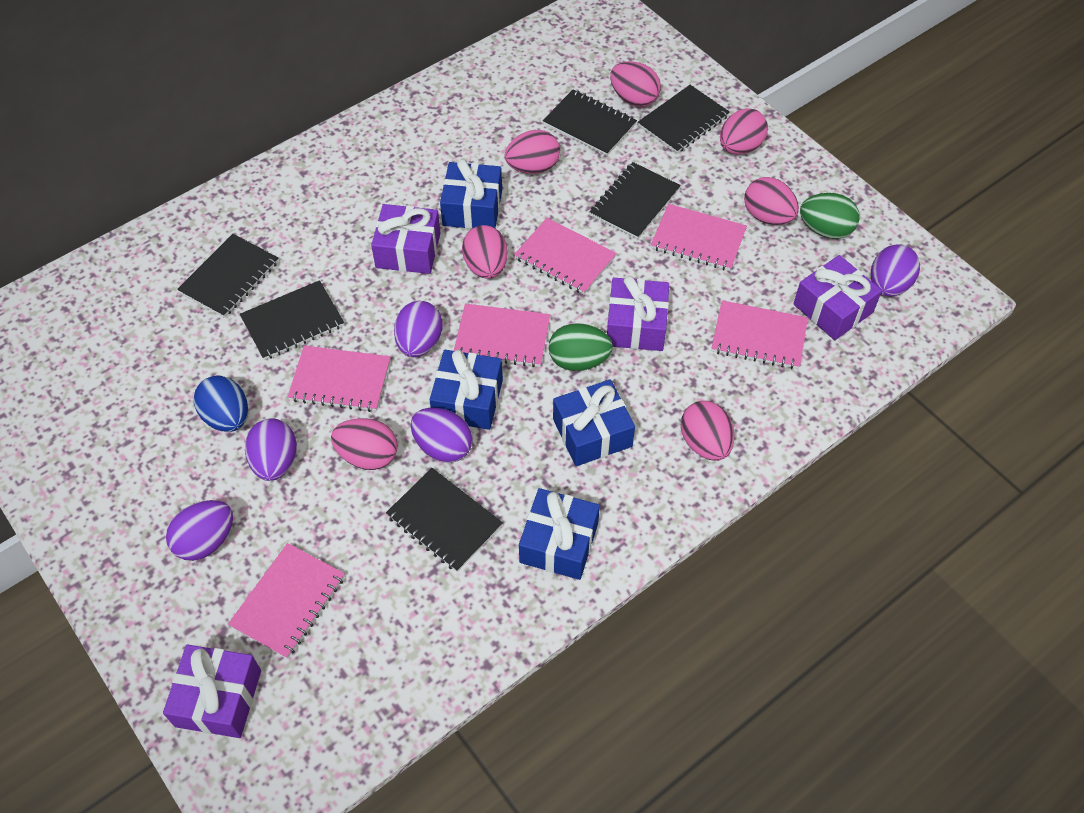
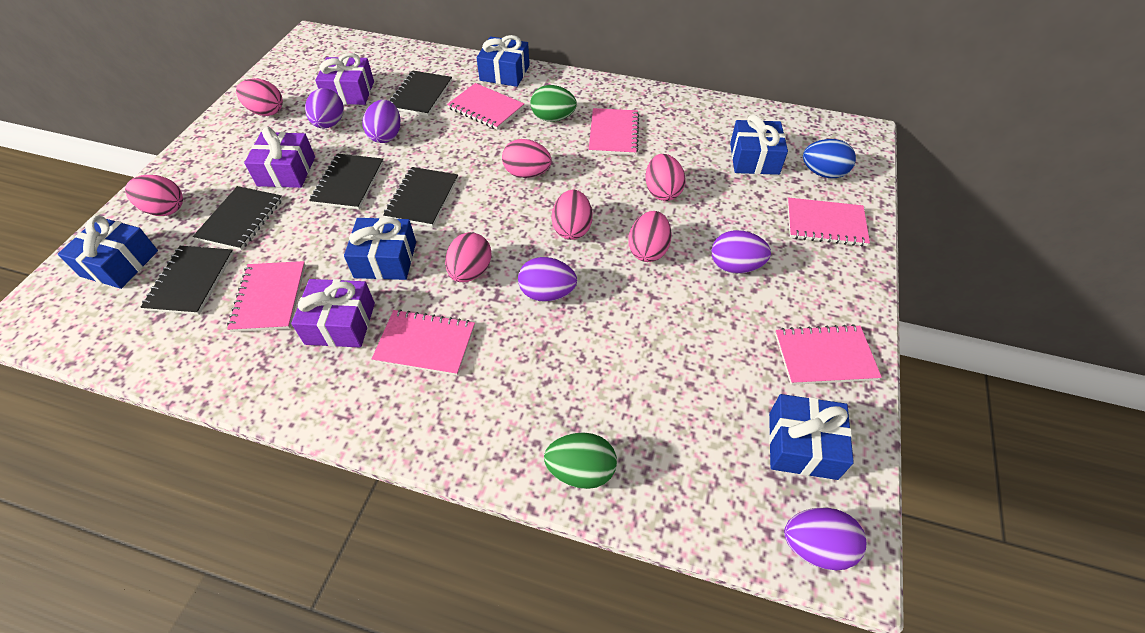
black notebook: [177,234,279,318] [240,280,344,360] [386,468,503,572] [543,90,637,156] [590,162,681,239] [638,85,730,154] = 6 -> [141,246,234,315] [193,186,283,250] [309,154,384,210] [383,167,458,227] [390,71,452,116] = 5
blue gift: [430,350,503,430] [440,159,502,229] [519,488,600,580] [553,379,635,466] = 4 -> [58,215,158,289] [344,217,416,280] [477,35,530,87] [730,115,788,175] [769,394,854,480] = 5
purple gift: [163,644,261,738] [371,204,440,274] [607,276,669,351] [793,255,882,340] = 4 -> [244,127,315,188] [291,279,375,347] [315,53,374,105] = 3

